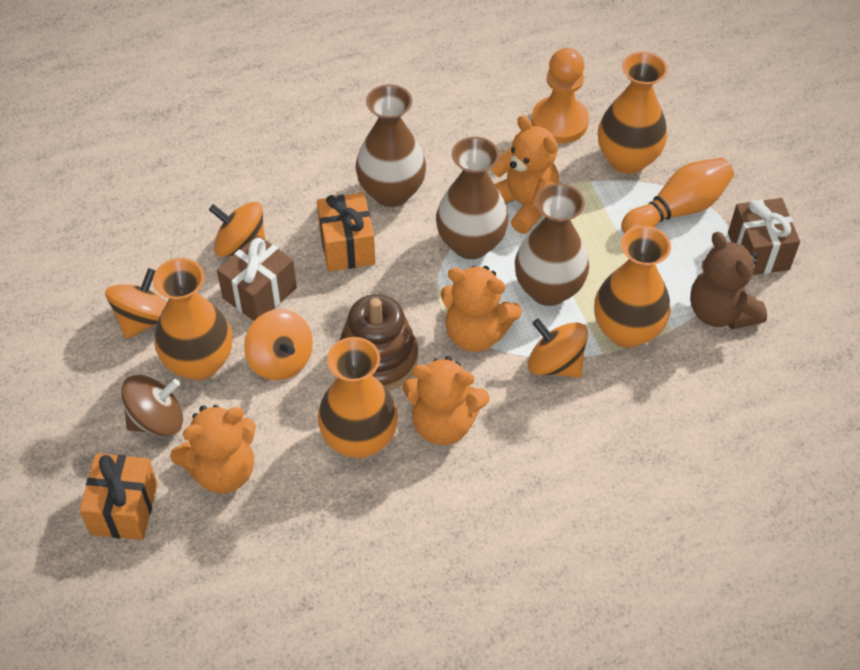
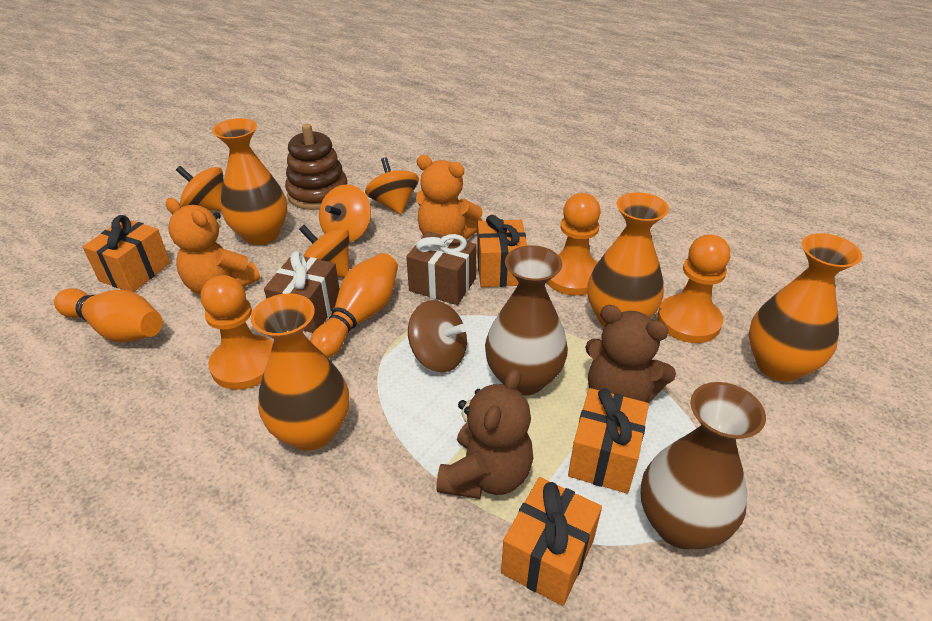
brown teddy bear: [690,232,767,329] = 1 -> [436,368,533,499] [585,305,676,403] = 2
brown vase: [355,84,426,207] [436,137,509,259] [515,183,589,306] = 3 -> [485,245,568,396] [640,382,766,549] = 2
orange bowling pin: [621,157,734,234] = 1 -> [54,288,163,342] [310,253,398,358] = 2
orange gift: [79,453,158,540] [317,193,375,272] = 2 -> [83,215,170,292] [477,215,527,287] [501,477,602,606] [568,388,649,494] = 4
orange pawn: [531,48,589,143] = 1 -> [201,275,273,390] [547,193,601,296] [657,234,730,343] = 3
orange teddy bear: [170,405,256,493] [402,356,490,445] [441,266,522,352] [491,115,559,234] = 4 -> [166,198,260,295] [416,155,483,240] = 2

